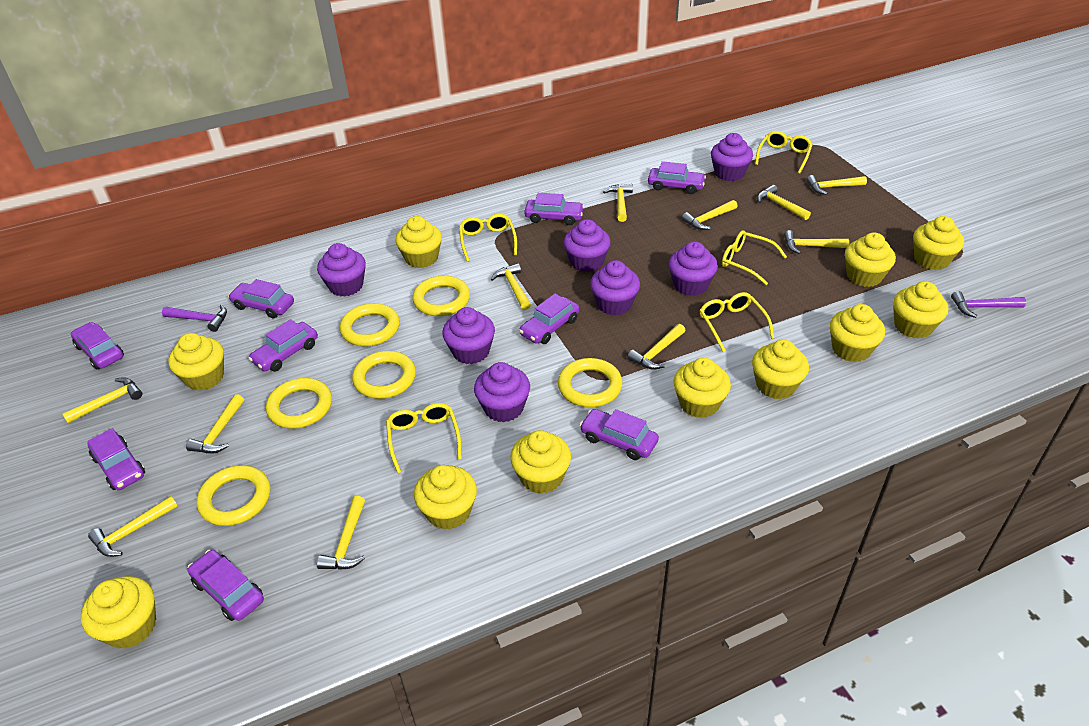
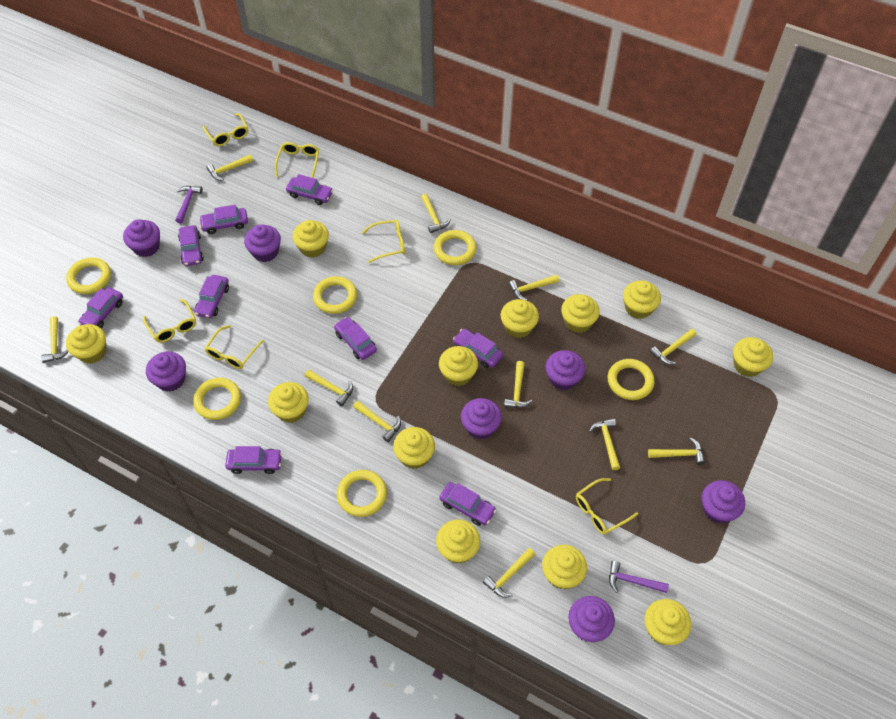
yellow cupcake: [81,576,156,649] [168,333,224,390] [395,216,442,268] [414,465,477,530] [510,430,571,494] [674,358,731,418] [752,339,809,399] [830,304,885,362] [845,232,896,287] [893,281,948,339] [913,216,964,270] = 11 -> [66,324,106,364] [268,382,309,423] [293,220,329,258] [393,427,435,469] [436,520,480,564] [439,346,478,386] [501,299,539,338] [542,545,587,589] [561,294,600,333] [623,280,661,319] [645,599,691,645] [733,337,773,377] = 12
yellow glasses: [386,403,462,473] [459,214,517,262] [699,292,774,352] [722,230,787,285] [755,131,813,174] = 5 -> [143,299,196,343] [203,113,248,146] [204,325,264,369] [275,142,319,178] [362,220,405,263] [576,478,638,535] = 6

